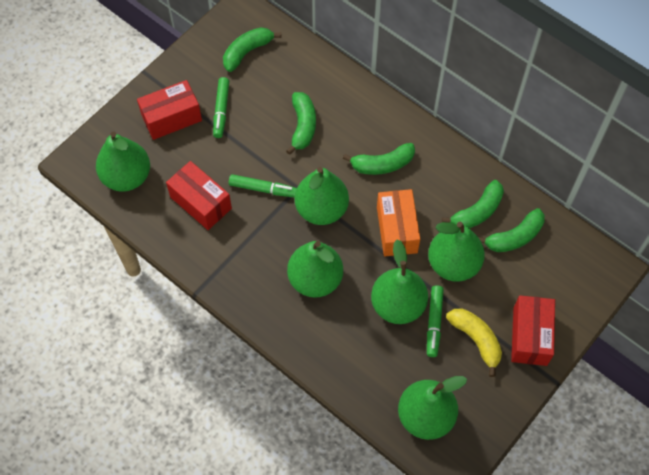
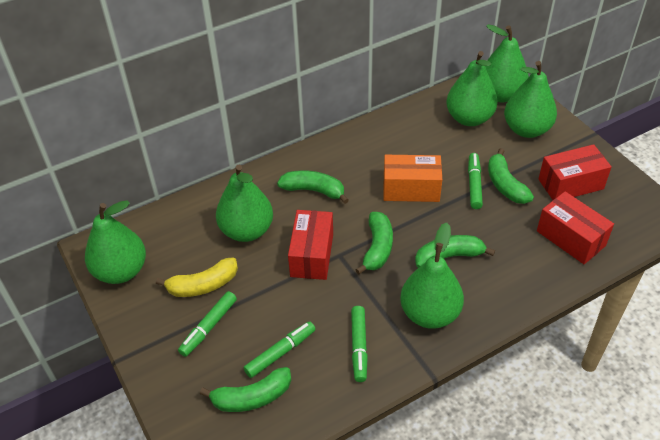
green marker: [213,77,229,138] [229,174,297,198] [427,285,444,357] = 3 -> [178,291,237,357] [244,321,315,378] [351,306,368,382] [468,153,483,209] = 4

